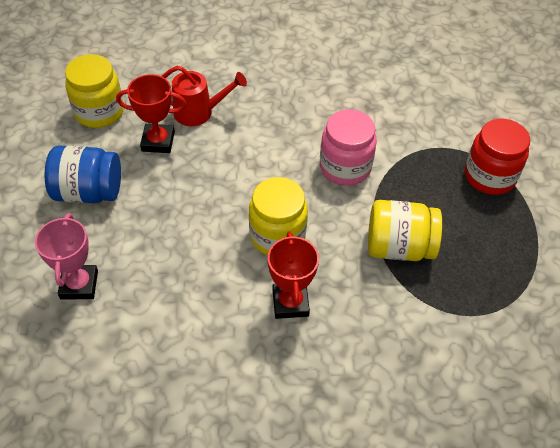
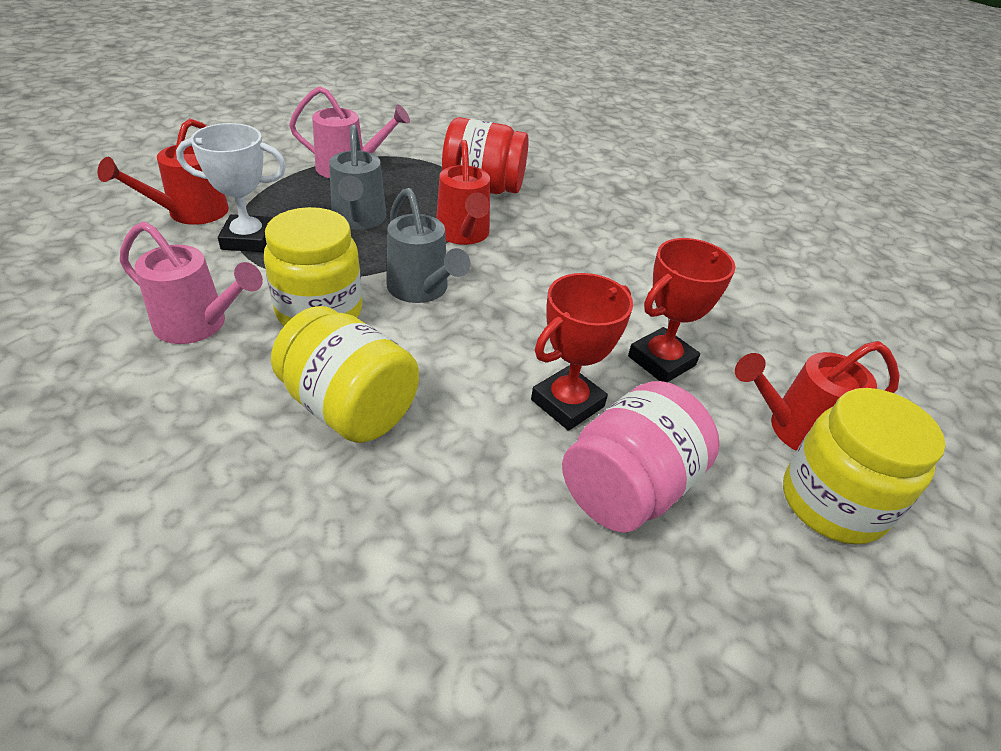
blue jar: [45,146,121,203] = 1 -> none = 0
grey watering can: none = 0 -> [329,125,387,230] [386,188,470,303] = 2
pink trophy: [35,213,98,299] = 1 -> none = 0
pink watering can: none = 0 -> [120,221,263,344] [289,86,410,178] = 2
red watering can: [162,66,247,126] = 1 -> [97,119,229,225] [436,140,490,245] [735,341,900,451] = 3
white trophy: none = 0 -> [176,123,286,252] = 1

